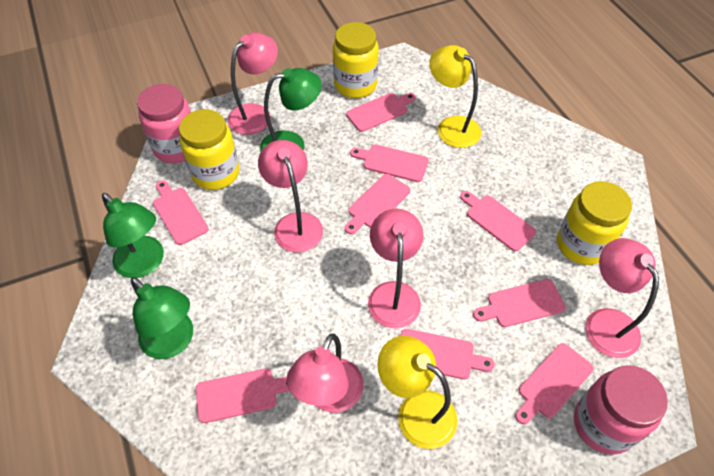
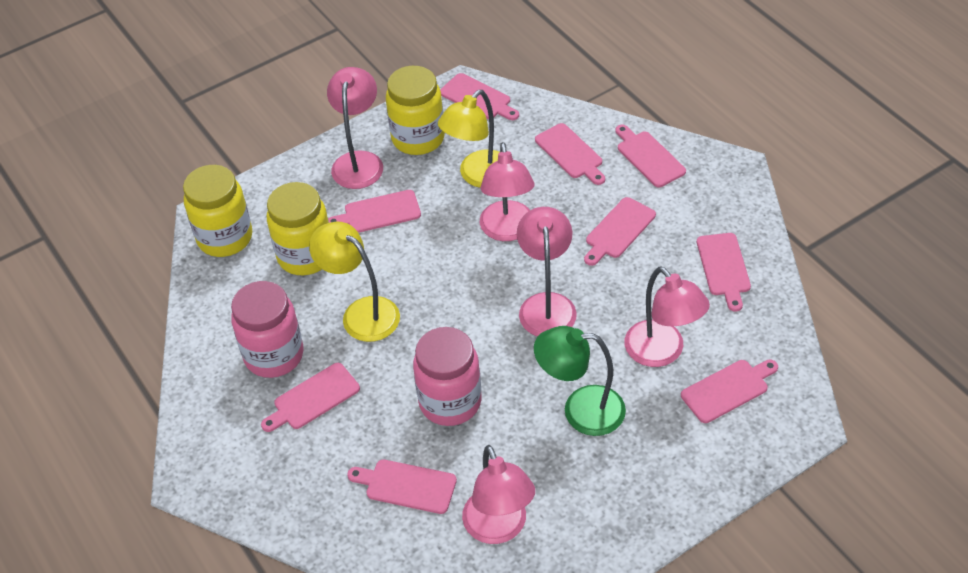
green lamp: [102,193,164,278] [131,277,193,359] [260,68,322,152] = 3 -> [534,326,626,436] = 1

